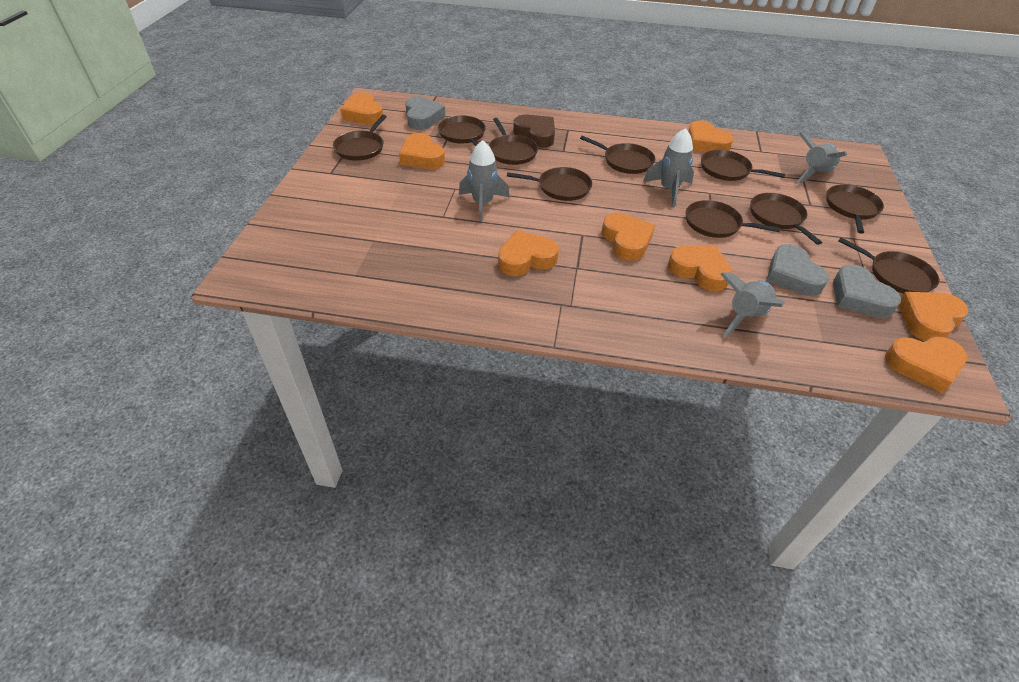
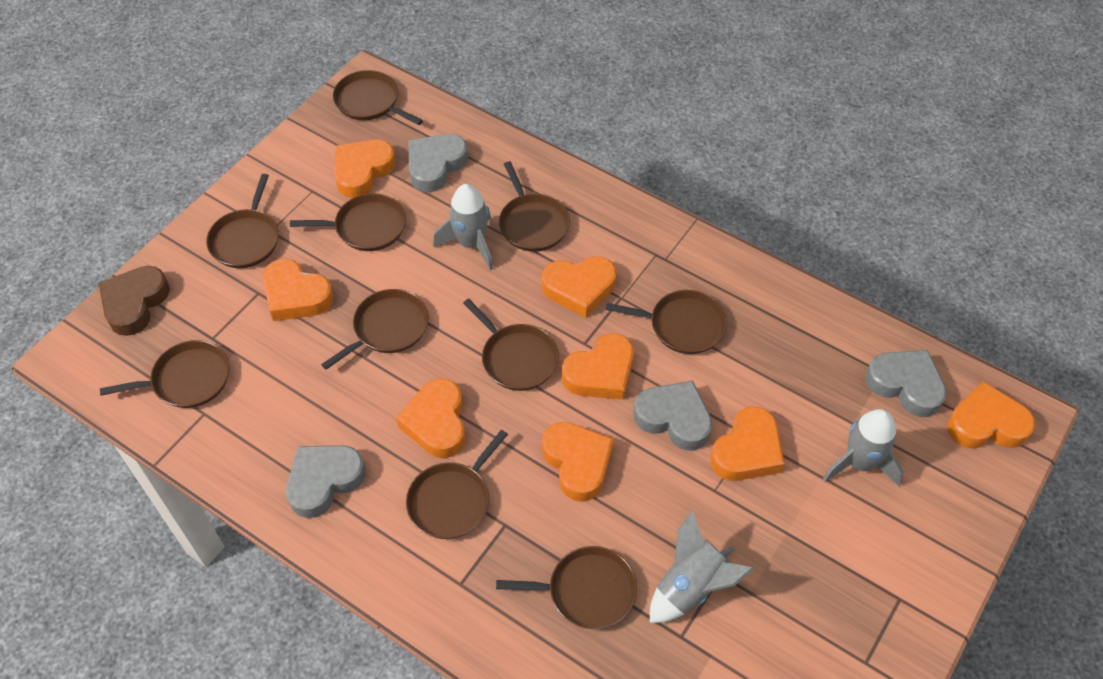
grey heart: [405,96,445,130] [767,244,829,296] [833,265,901,318] = 3 -> [286,445,366,518] [408,134,468,192] [633,380,713,451] [865,350,947,417] = 4
grey rocket: [459,140,510,222] [643,128,694,207] [720,272,784,337] [797,132,847,183] = 4 -> [433,184,493,270] [650,510,754,623] [823,409,904,486] = 3

